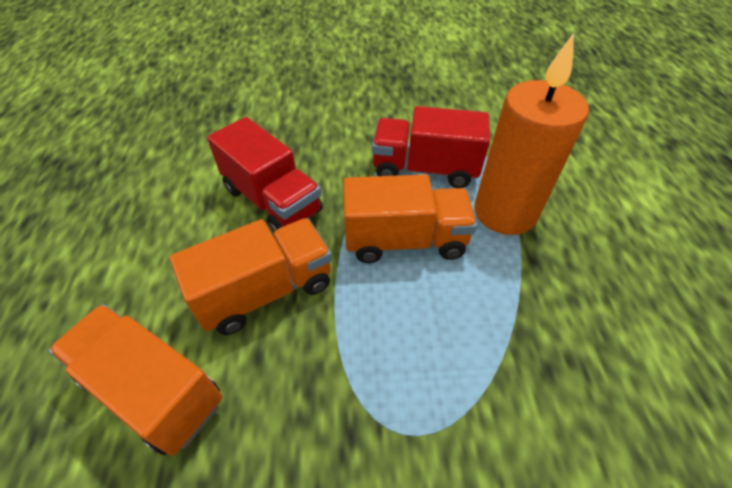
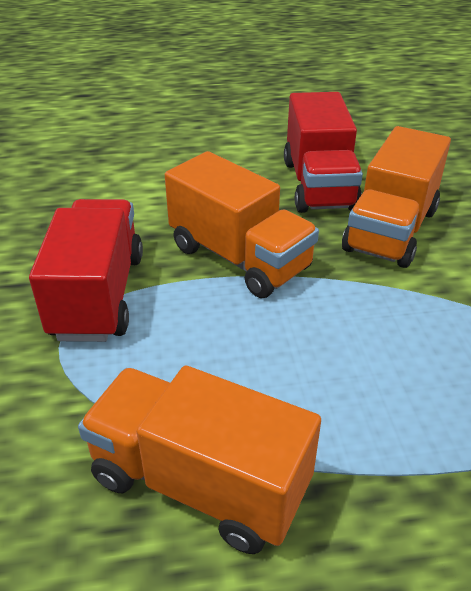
orange candle: [474,33,589,235] = 1 -> none = 0

